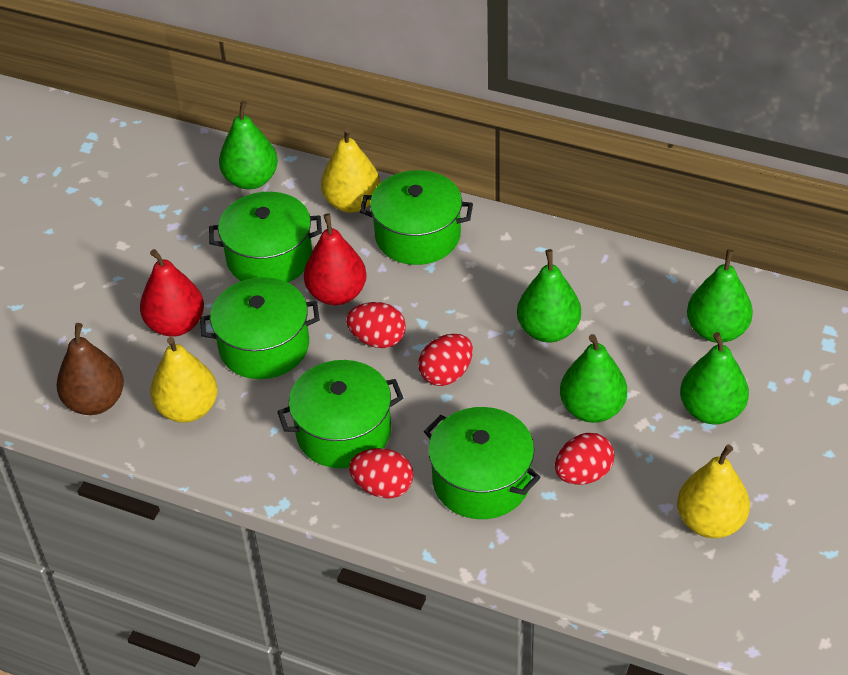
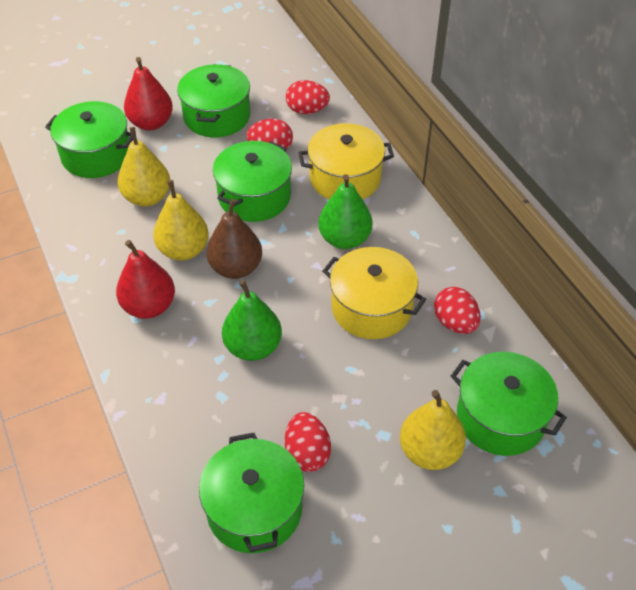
green pear: [219,101,278,189] [517,249,581,343] [560,334,627,423] [680,332,749,424] [687,249,753,343] = 5 -> [222,280,282,361] [318,174,372,249] = 2
yellow pot: none = 0 -> [298,123,394,199] [322,247,426,339] = 2

